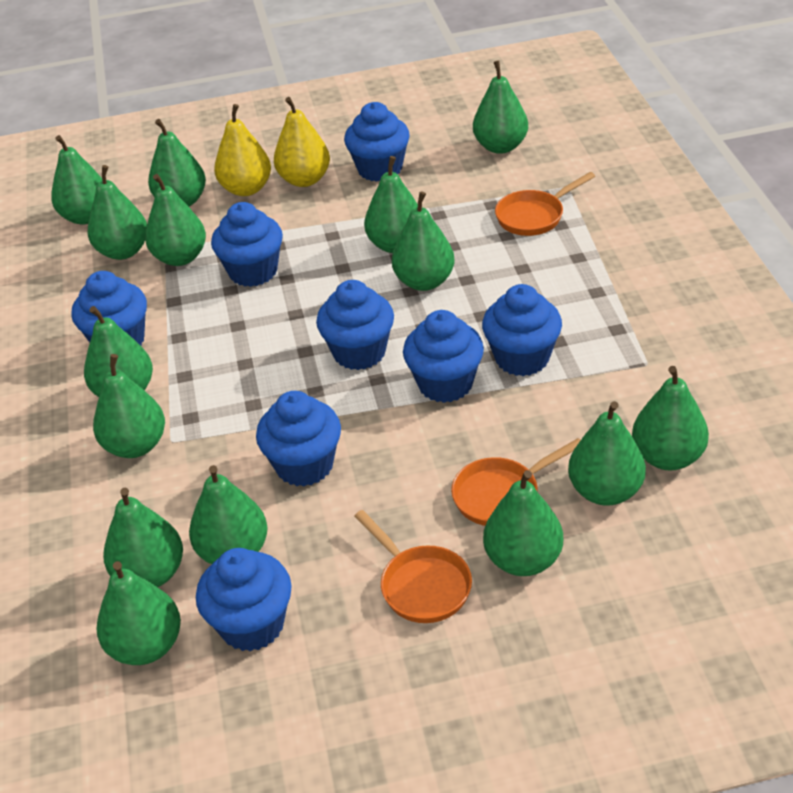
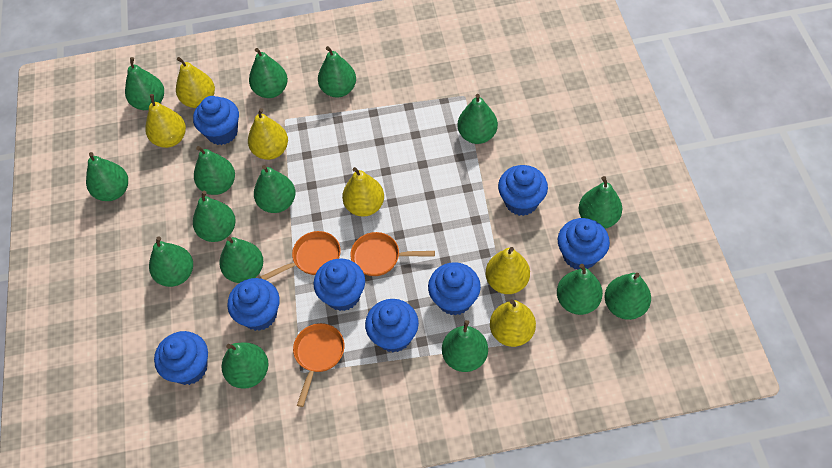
yellow pear: [214,104,271,196] [274,97,330,187] = 2 -> [145,94,186,148] [176,57,215,108] [248,108,288,160] [342,167,384,217] [486,247,530,294] [490,299,536,347] = 6

